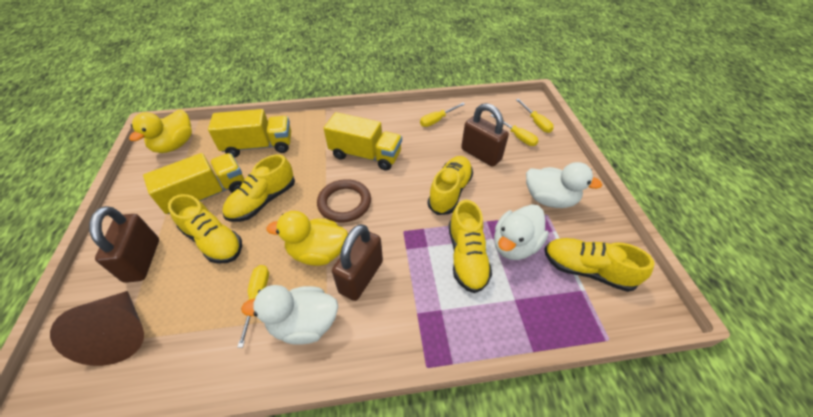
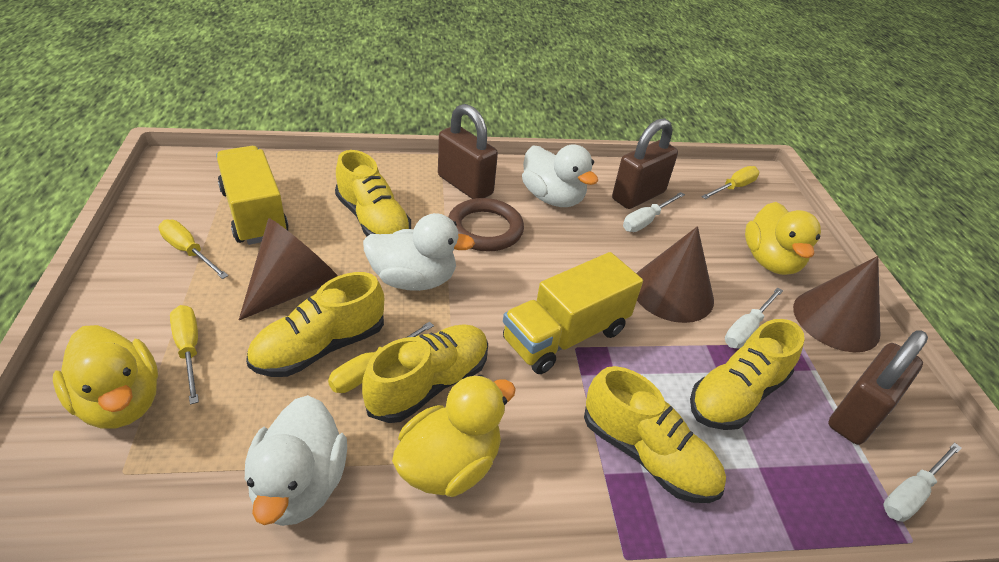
brown cone: [50,291,144,366] = 1 -> [239,218,337,320] [636,226,714,323] [793,256,880,352] = 3
white screwdriver: none = 0 -> [623,192,685,232] [725,288,783,349] [883,442,961,522] = 3
yellow duck: [129,109,192,153] [266,211,348,266] = 2 -> [53,325,158,429] [392,375,516,497] [745,202,821,275] = 3
yellow truck: [143,153,244,214] [208,109,291,158] [324,112,402,171] = 3 -> [216,146,289,245] [503,252,643,374] = 2

